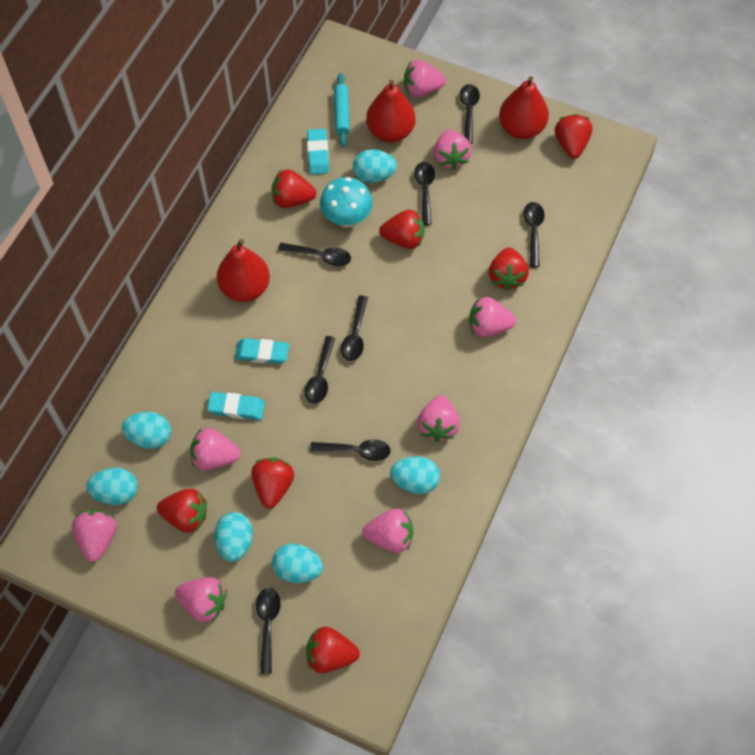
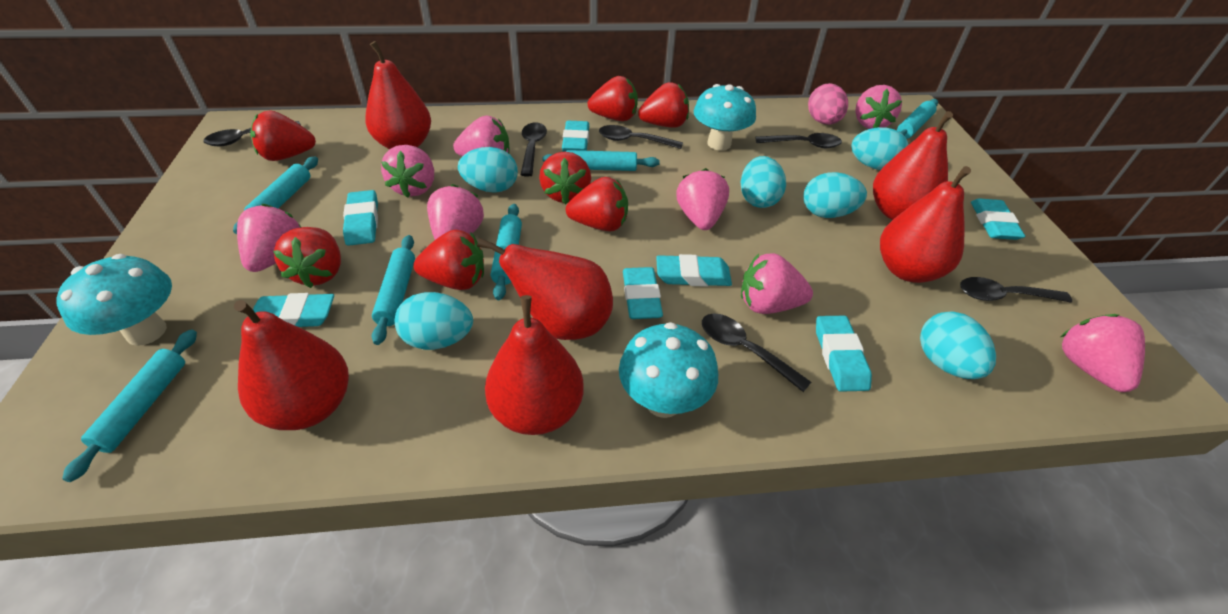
black spoon: [256,588,281,674] [278,243,351,266] [305,336,335,404] [310,439,391,461] [341,295,368,361] [414,162,435,225] [459,84,480,144] [523,202,545,267] = 8 -> [203,121,301,146] [520,122,547,177] [599,125,683,149] [702,314,811,392] [756,133,842,148] [960,277,1072,303] = 6
pink egg: none = 0 -> [808,83,848,125] = 1
red pear: [217,239,270,302] [366,80,415,143] [499,76,549,139] = 3 -> [234,300,349,430] [365,41,431,149] [477,238,613,340] [485,295,584,435] [873,111,953,220] [880,166,971,283] = 6
turquoise eraser: [207,392,265,420] [235,338,289,364] [307,129,329,174] = 3 -> [253,293,334,327] [343,190,378,246] [562,121,589,152] [623,267,663,319] [656,254,732,287] [816,316,872,392] [971,198,1025,240] = 7
turquoise mushroom: [320,177,373,228] = 1 -> [56,254,172,346] [619,322,718,418] [694,84,756,150] = 3
turquoise rolling pin: [334,73,350,147] = 1 -> [62,329,197,482] [233,156,318,234] [372,235,415,345] [491,204,522,300] [543,150,660,171] [897,99,938,139] = 6

